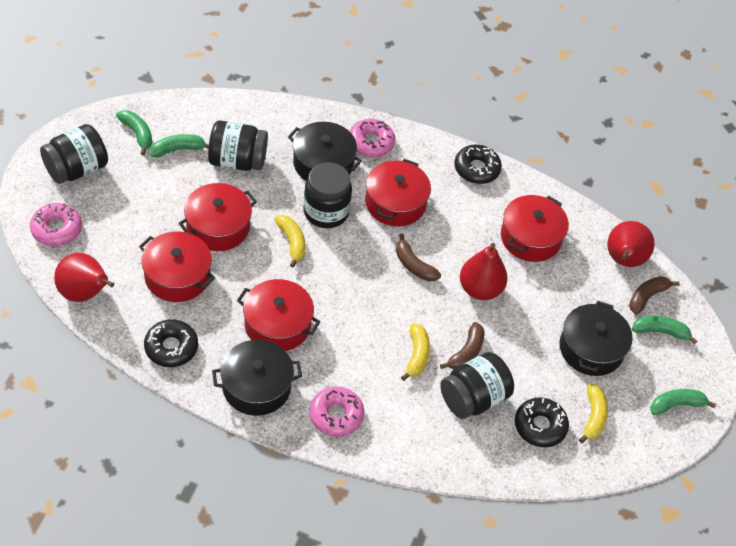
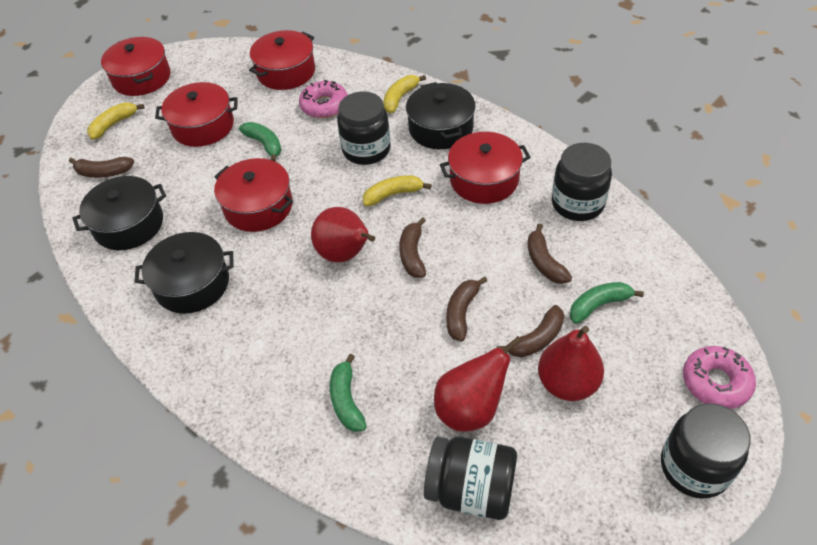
black donut: [144,319,198,367] [454,145,502,184] [515,397,569,447] = 3 -> none = 0
brown banana: [396,233,441,281] [440,322,485,369] [629,276,680,315] = 3 -> [69,157,134,178] [399,217,426,278] [446,277,487,341] [497,305,564,357] [528,224,572,284] = 5
green banana: [116,110,152,155] [150,134,209,157] [632,316,697,344] [650,389,716,415] = 4 -> [239,122,282,161] [330,354,367,432] [570,282,644,324] = 3
pink donut: [30,203,82,246] [309,386,364,437] [350,119,395,157] = 3 -> [299,80,348,118] [683,346,756,409] = 2

